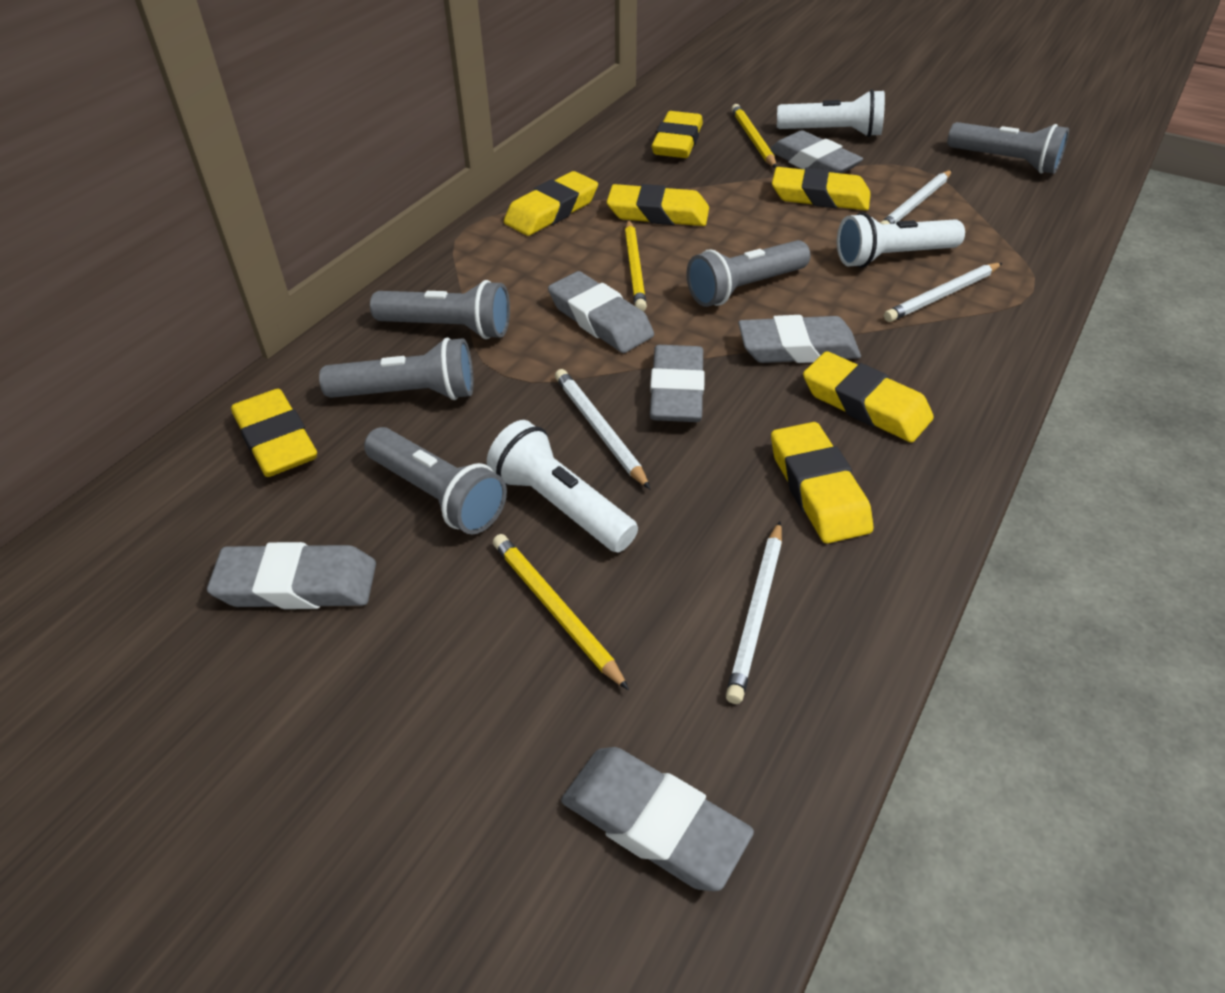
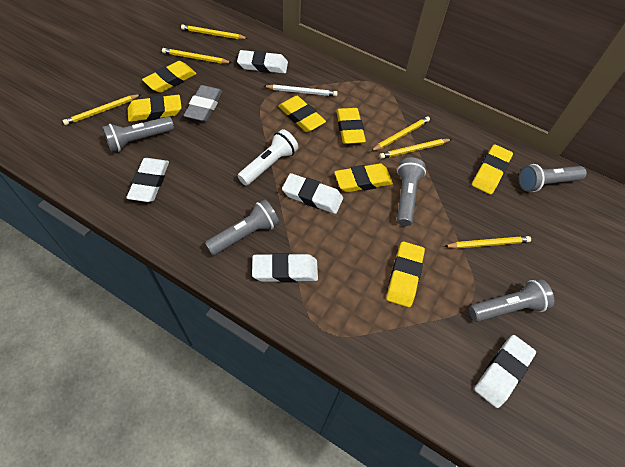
grey eraser: [207,542,376,609] [548,271,654,353] [561,747,754,891] [650,345,705,422] [738,315,861,363] [770,130,863,174] = 6 -> [184,85,223,122] = 1
white eraser: none = 0 -> [127,158,169,202] [237,50,288,74] [252,253,318,283] [282,173,343,214] [474,335,536,408] = 5
white flashlight: [487,420,638,552] [777,89,885,137] [837,212,965,268] = 3 -> [238,129,298,186] = 1
white pencil: [555,369,650,489] [726,521,782,704] [880,170,952,224] [884,263,1002,322] = 4 -> [263,85,338,96] = 1
yellow pencil: [493,534,629,690] [625,219,647,312] [731,104,777,168] = 3 -> [63,94,141,125] [162,48,232,64] [181,24,248,39] [371,116,430,151] [379,139,452,159] [444,236,531,249] = 6

